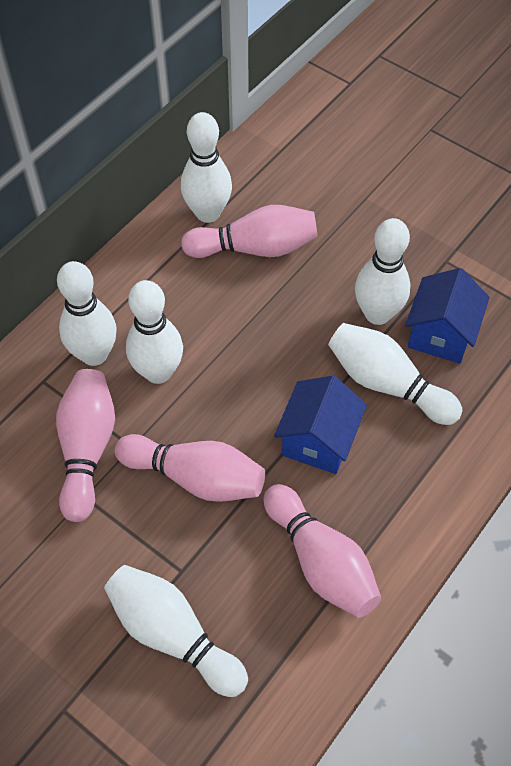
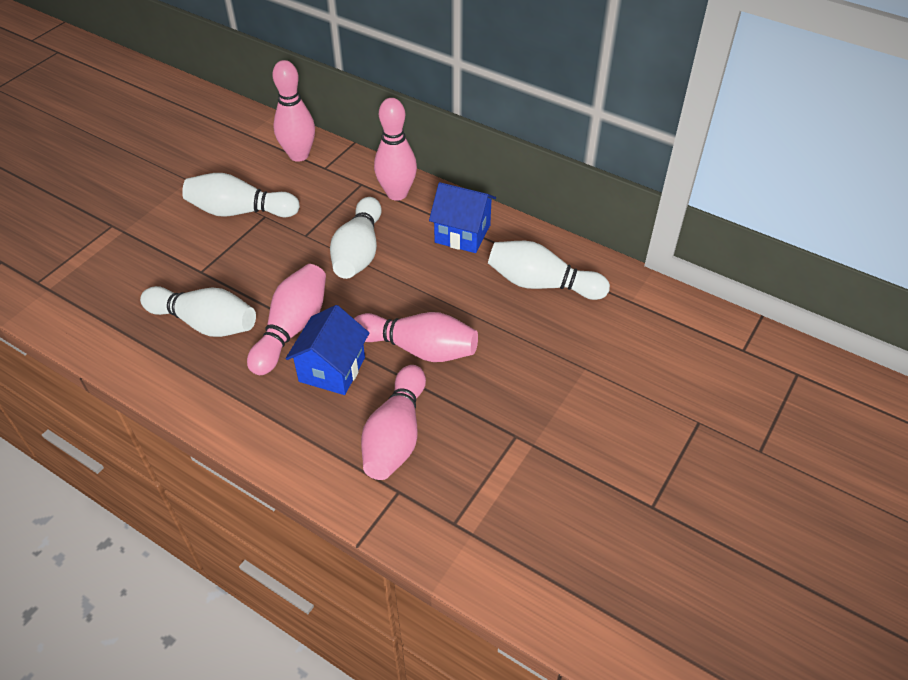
pink bowling pin: [56,369,115,522] [115,434,265,502] [181,205,318,258] [264,484,381,618] = 4 -> [247,264,326,375] [272,60,315,162] [354,312,478,362] [361,365,426,480] [374,98,417,201] = 5
white bowling pin: [57,261,117,366] [104,565,248,697] [126,280,183,384] [181,112,232,223] [328,323,462,425] [355,218,411,325] = 6 -> [140,286,256,337] [182,173,300,217] [330,197,382,279] [488,241,610,300] = 4

